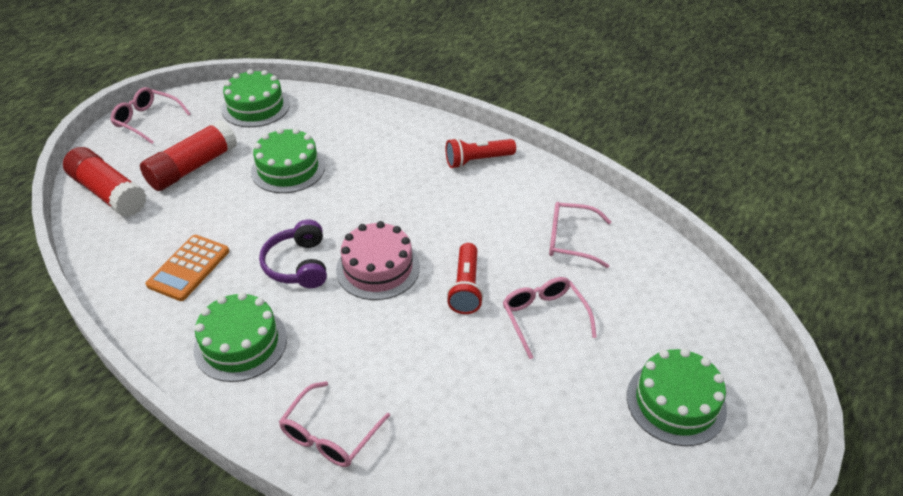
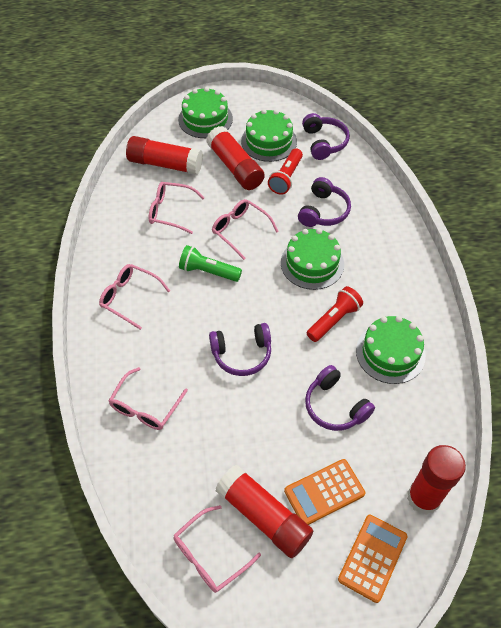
green flashlight: none = 0 -> [179,245,242,282] = 1
orange calculator: [145,235,229,301] = 1 -> [284,459,365,525] [338,515,408,603] = 2
pink cake: [336,221,420,300] = 1 -> none = 0
pink glasses: [110,87,190,144] [279,381,390,467] [503,277,597,359] [549,202,611,268] = 4 -> [99,264,170,330] [109,367,188,430] [149,182,205,234] [174,505,261,593] [212,199,279,260] = 5
purple headphones: [259,220,327,288] = 1 -> [209,323,271,376] [298,177,351,227] [302,113,350,160] [305,365,375,431] = 4
red glue stick: [63,147,147,217] [140,119,237,191] = 2 -> [126,136,203,175] [206,126,265,190] [215,464,313,558] [407,445,466,515] = 4

